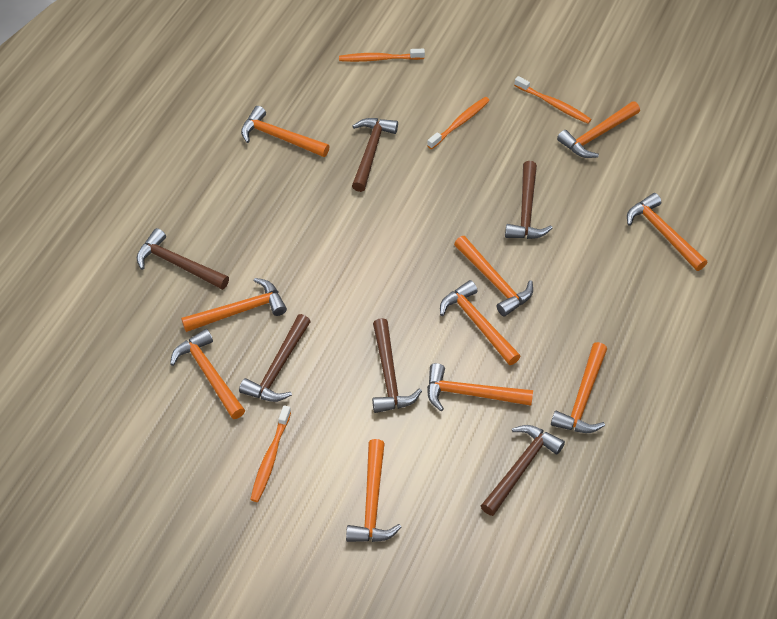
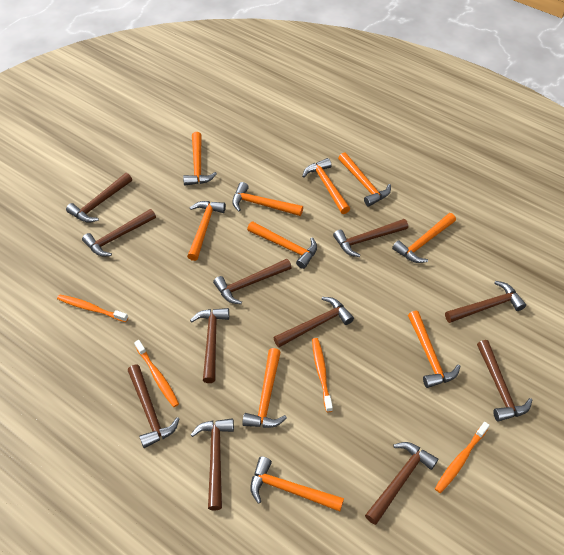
brown hammer: [137,228,229,290] [239,314,311,402] [352,118,398,192] [372,318,422,413] [481,425,565,516] [505,161,552,239] = 6 -> [66,173,132,223] [82,209,156,257] [128,365,179,448] [190,308,229,383] [190,418,234,511] [213,259,292,304] [273,297,354,347] [333,219,408,257] [365,442,438,525] [445,281,526,323] [477,340,532,422] = 11

